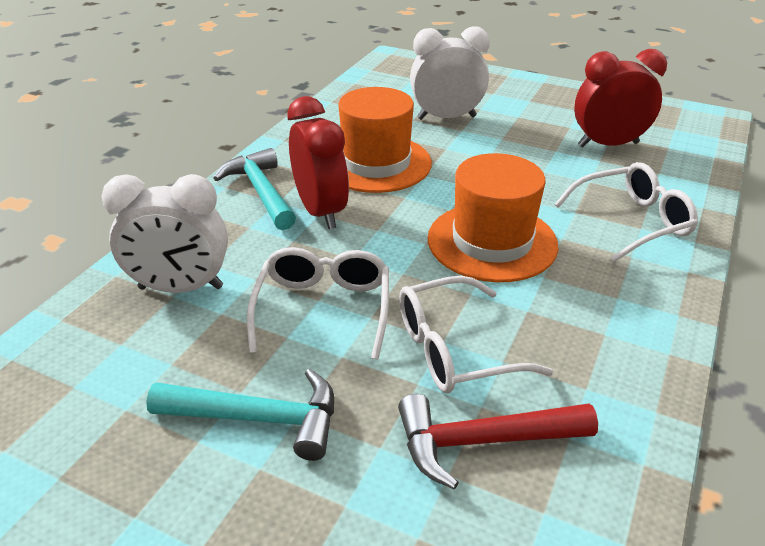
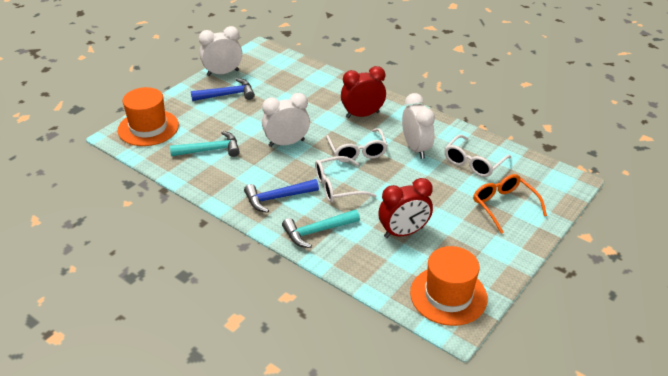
blue hammer: none = 0 -> [191,78,255,101] [244,179,319,213] = 2
orange glasses: none = 0 -> [473,174,547,234] = 1
red hammer: [398,394,598,490] = 1 -> none = 0
white clock: [101,174,228,293] [410,27,490,120] = 2 -> [199,26,242,76] [262,93,310,147] [402,93,435,159] = 3

